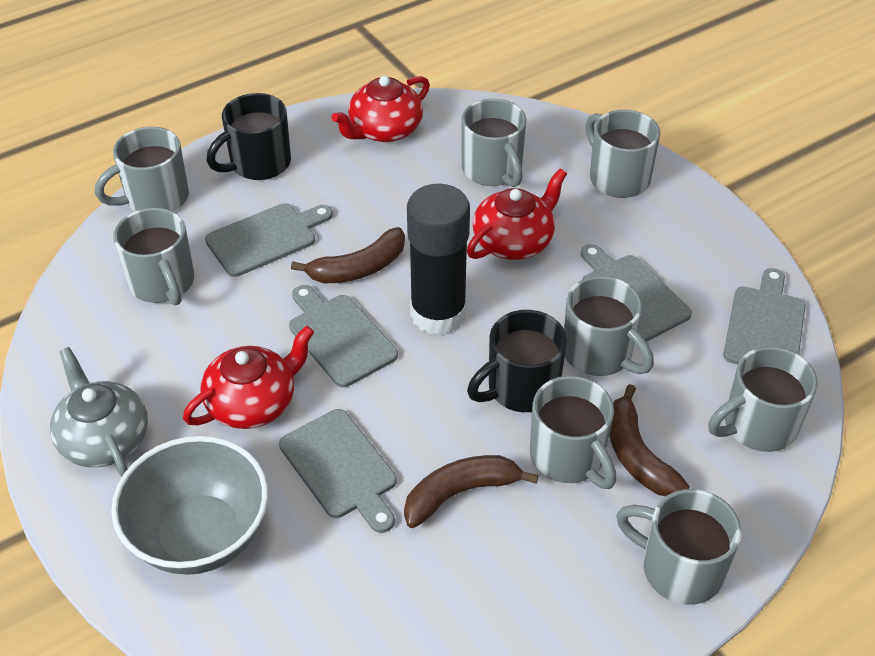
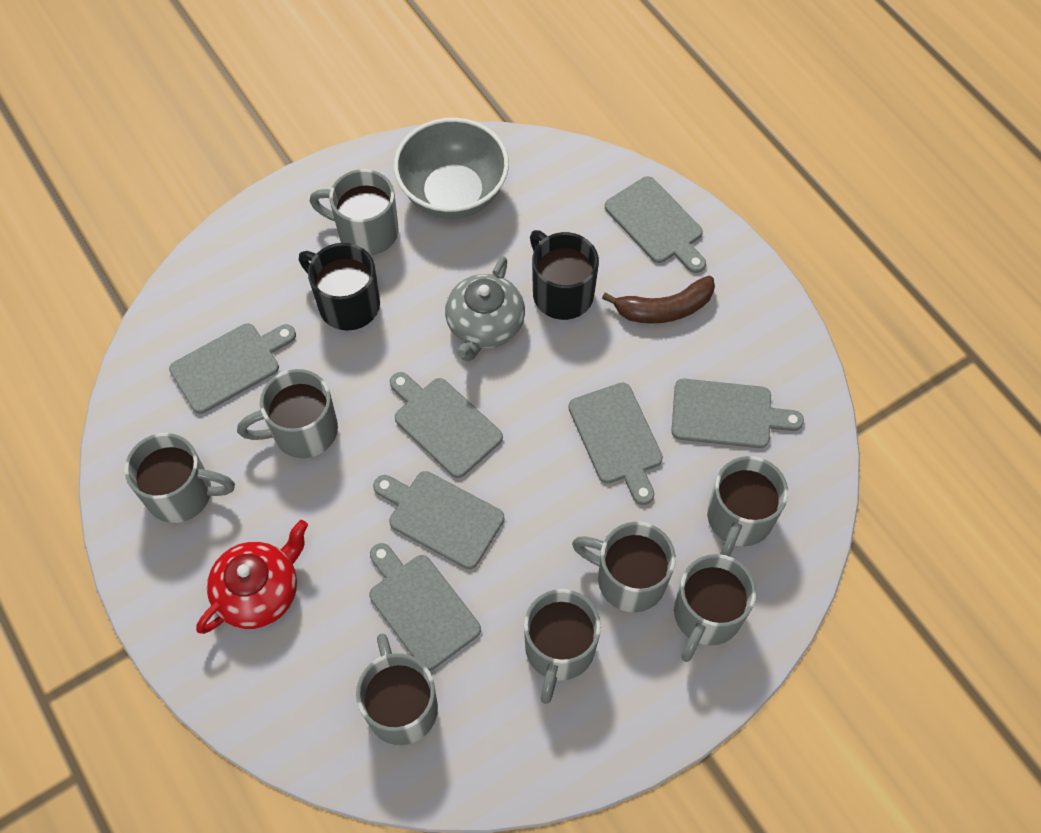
black glue stick: [407,184,470,335] = 1 -> none = 0
brown banana: [291,227,405,283] [404,455,539,528] [609,384,690,496] = 3 -> [602,276,715,324] = 1
grey cutting board: [205,203,333,277] [279,409,397,533] [289,285,398,387] [581,244,692,342] [723,268,806,364] = 5 -> [169,323,296,414] [369,543,481,671] [373,471,505,569] [390,372,503,478] [568,382,663,505] [605,176,706,273] [671,379,804,448] = 7
red teapot: [183,326,314,429] [331,76,430,142] [467,169,567,260] = 3 -> [196,520,308,634] = 1

